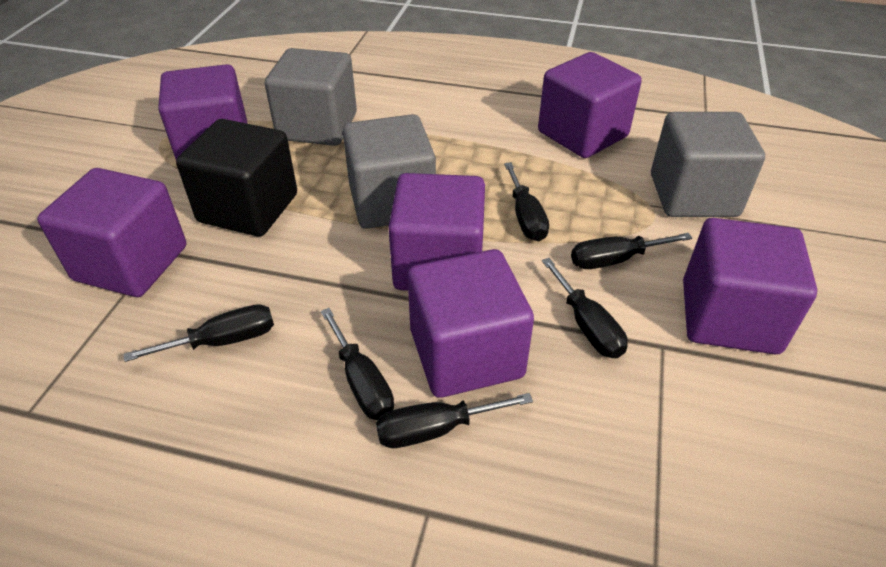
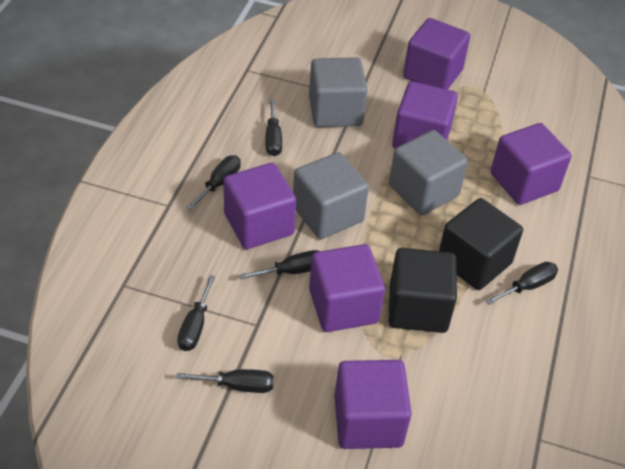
black cube: [176,119,297,236] = 1 -> [388,248,457,333] [439,198,523,290] = 2

